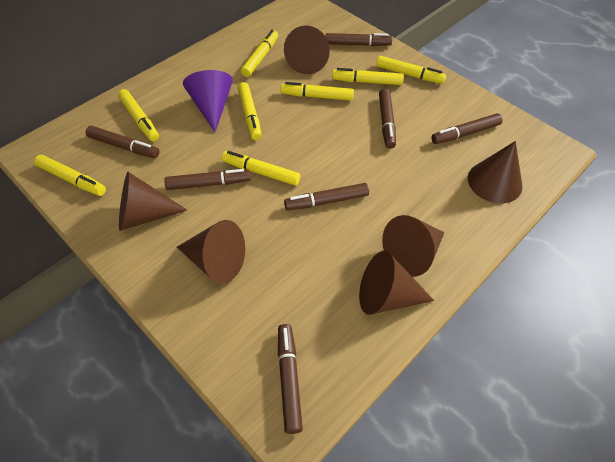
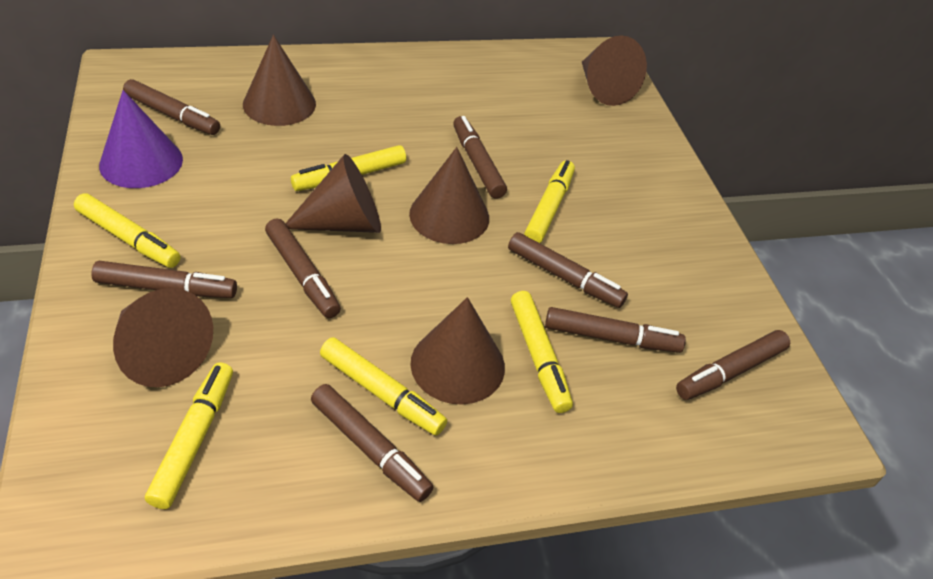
brown marker: [86,125,160,158] [164,169,250,190] [278,324,303,434] [284,183,369,210] [325,33,392,46] [379,88,396,149] [431,113,503,144] = 7 -> [91,261,237,298] [123,79,220,135] [265,219,341,318] [311,384,434,502] [453,116,507,199] [508,232,628,308] [545,307,686,353] [676,330,790,400] = 8
yellow marker: [34,155,106,196] [118,89,159,141] [222,151,300,186] [238,82,261,140] [241,30,278,77] [281,82,354,101] [332,68,404,85] [376,56,446,84] = 8 -> [74,193,180,268] [145,362,233,509] [291,145,406,191] [320,337,447,436] [511,291,573,413] [524,160,575,243] = 6

